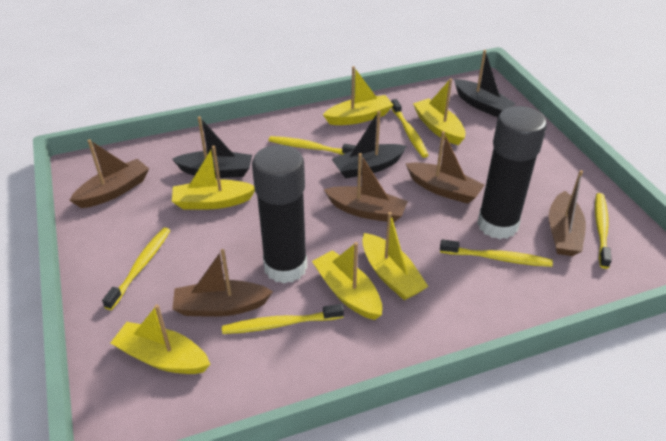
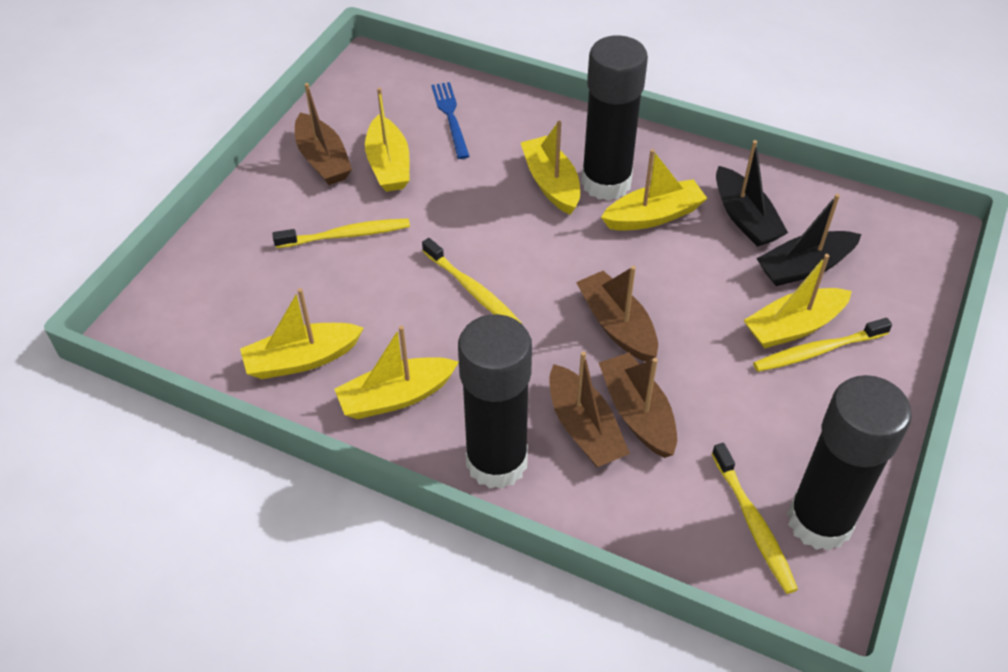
black boat: [172,116,252,178] [332,111,407,178] [454,50,516,118] = 3 -> [716,140,788,247] [756,194,861,286] = 2
black glue stick: [252,145,307,283] [477,106,547,239] = 2 -> [458,314,532,489] [581,36,648,201] [787,375,912,551] = 3
blue fork: none = 0 -> [431,82,470,159] = 1
brown boat: [69,139,149,208] [173,249,273,317] [324,153,408,222] [405,131,484,204] [549,170,586,256] = 5 -> [295,83,352,185] [549,352,630,467] [576,266,658,362] [599,352,677,458] = 4
yellow toothbrush: [102,227,170,310] [222,304,344,334] [269,136,356,155] [391,99,429,158] [440,239,553,267] [595,193,612,269] = 6 -> [272,219,410,248] [422,238,522,324] [712,443,798,594] [753,318,892,372] = 4

